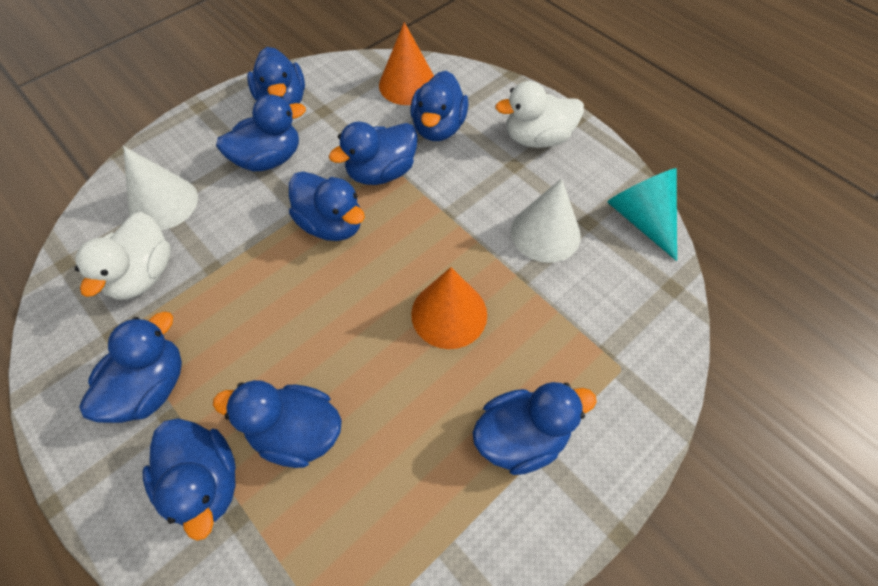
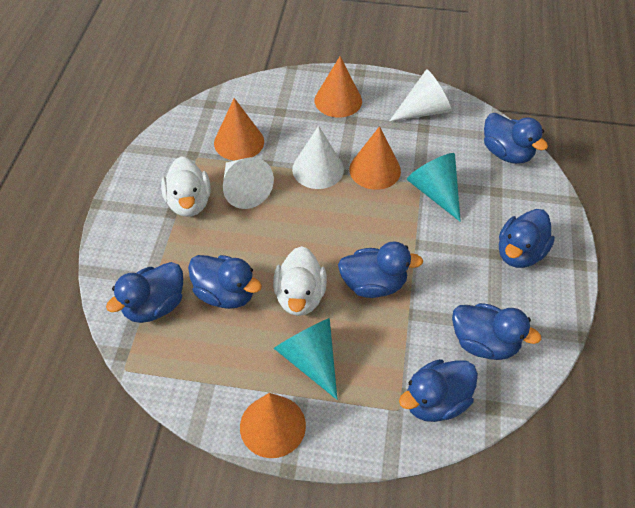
blue duck: [79,311,182,423] [142,418,236,541] [213,380,342,468] [216,95,306,171] [247,47,305,105] [289,171,365,241] [329,122,418,185] [410,71,469,141] [472,382,597,475] = 9 -> [106,262,183,323] [188,255,262,309] [338,242,423,298] [399,359,478,422] [452,303,541,360] [484,113,548,164] [499,209,555,268] = 7
orange cone: [379,22,434,105] [411,267,487,349] = 2 -> [214,98,264,161] [240,393,306,458] [314,56,362,118] [349,126,401,190] = 4
turquoise cone: [607,168,677,261] = 1 -> [274,318,338,400] [407,153,461,222] = 2
white cone: [123,146,198,230] [511,178,581,263] = 2 -> [223,157,274,209] [292,126,344,189] [389,69,452,122] = 3

